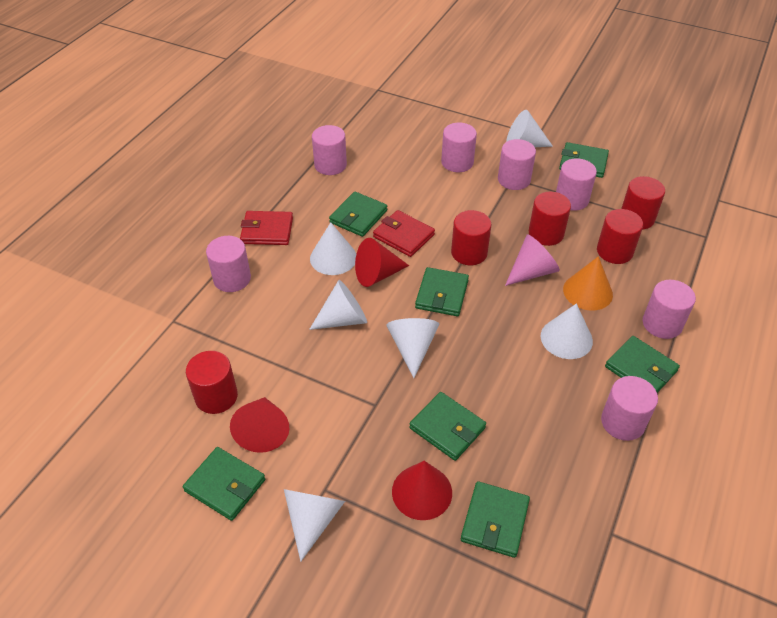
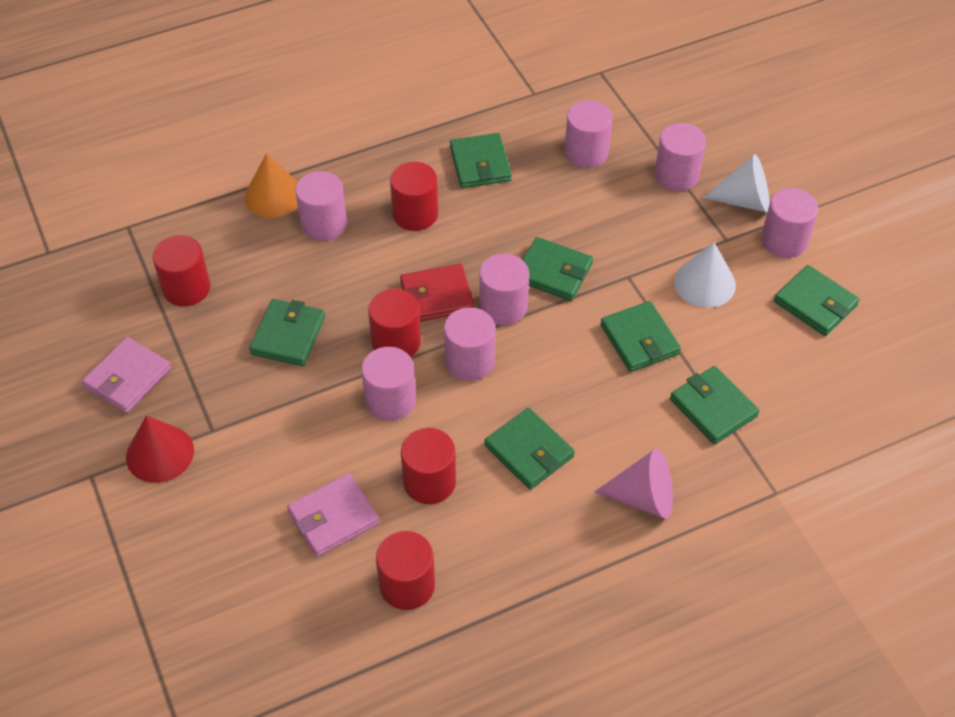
pink wallet: none = 0 -> [82,337,171,413] [287,473,380,557] = 2
red cone: [230,397,290,453] [355,238,409,287] [392,461,452,520] = 3 -> [126,416,194,483] = 1
red wallet: [240,211,293,245] [373,210,435,257] = 2 -> [400,264,475,322] = 1
white cone: [284,489,345,562] [309,280,367,330] [310,222,356,275] [386,318,439,378] [506,110,553,147] [541,303,593,359] = 6 -> [674,242,736,308] [702,154,770,212] = 2

